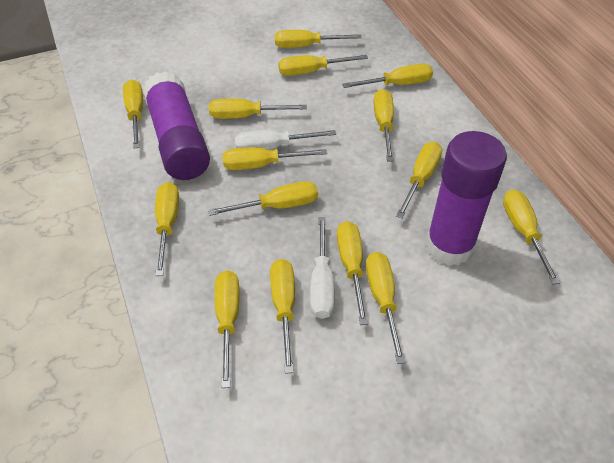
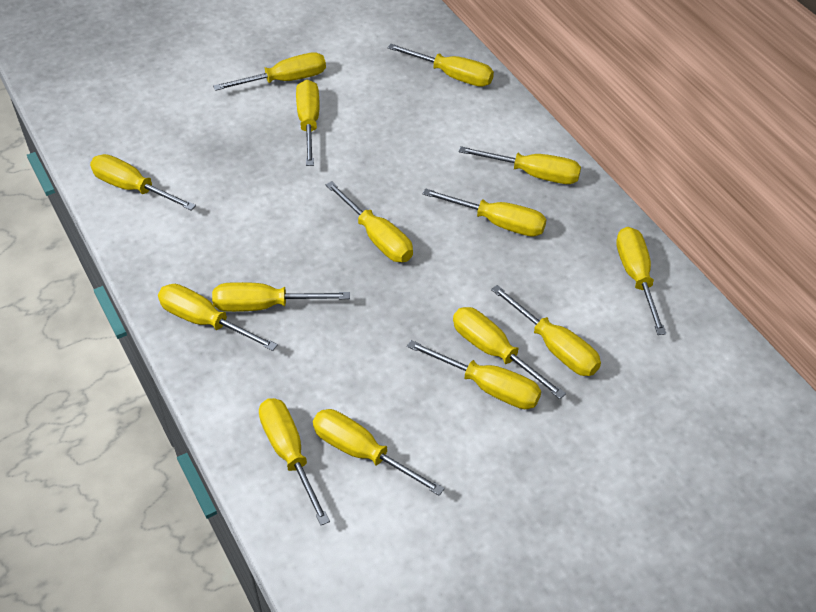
purple glue stick: [143,71,210,180] [425,131,507,266] = 2 -> none = 0
white screwdriver: [235,130,336,150] [310,217,335,319] = 2 -> none = 0

